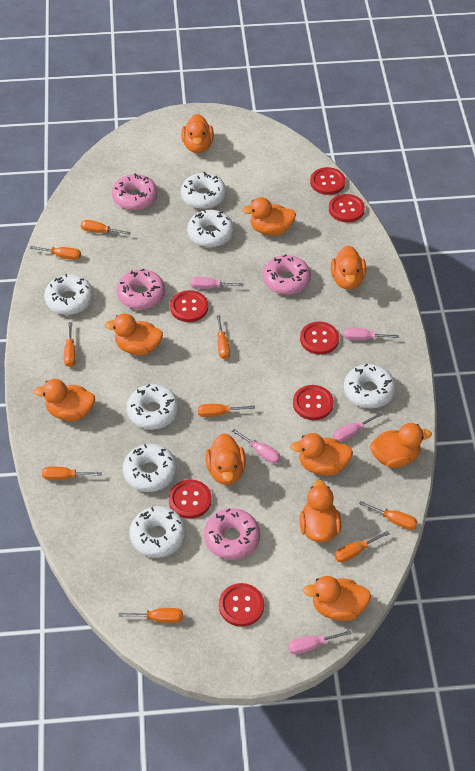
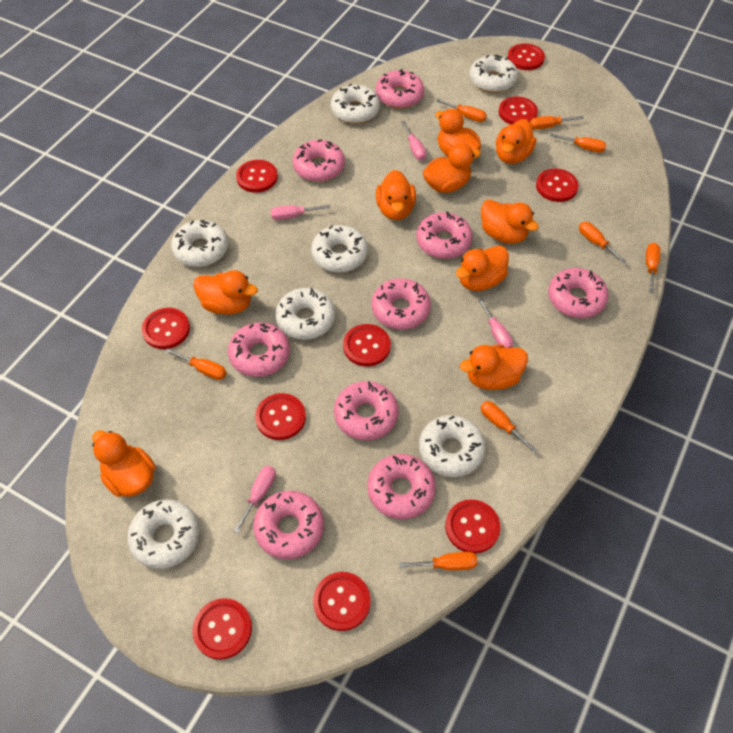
orange duck: [34,379,95,421] [105,314,163,355] [181,114,214,153] [206,433,246,485] [242,197,296,236] [290,433,353,476] [300,480,341,542] [303,576,371,621] [331,245,366,290] [370,423,432,468] = 10 -> [92,430,156,497] [193,270,258,315] [376,170,416,220] [423,143,481,193] [435,109,481,157] [456,245,509,291] [460,345,528,390] [481,199,539,244] [496,119,536,164] = 9
orange screwdriver: [30,246,81,260] [42,467,102,480] [64,322,76,367] [81,220,131,235] [118,608,183,623] [198,404,255,417] [217,315,230,359] [334,531,390,563] [359,501,417,530] = 9 -> [166,349,227,380] [398,552,478,570] [436,99,487,122] [480,401,537,453] [530,116,584,130] [550,133,606,153] [579,222,627,264] [646,243,660,293] = 8
pink donut: [112,173,158,210] [116,269,165,310] [204,508,260,560] [263,255,311,295] = 4 -> [228,322,290,377] [253,491,324,559] [293,139,345,182] [334,381,398,440] [367,454,436,519] [371,278,431,330] [376,69,424,109] [416,212,473,259] [548,268,609,318] = 9
pink screwdriver: [191,277,244,289] [232,429,281,464] [288,630,352,654] [333,412,383,442] [344,328,399,340] = 5 -> [234,466,276,533] [271,205,330,220] [401,121,427,161] [478,298,513,348] = 4
red button: [169,479,212,519] [170,290,208,322] [219,583,264,627] [293,385,334,420] [300,321,339,355] [310,167,346,195] [329,194,365,222] = 7 -> [142,308,190,349] [192,598,252,660] [236,160,278,193] [255,393,306,440] [313,572,371,631] [343,324,391,367] [445,499,500,554] [498,97,538,124] [508,43,545,70] [536,169,579,202] = 10

